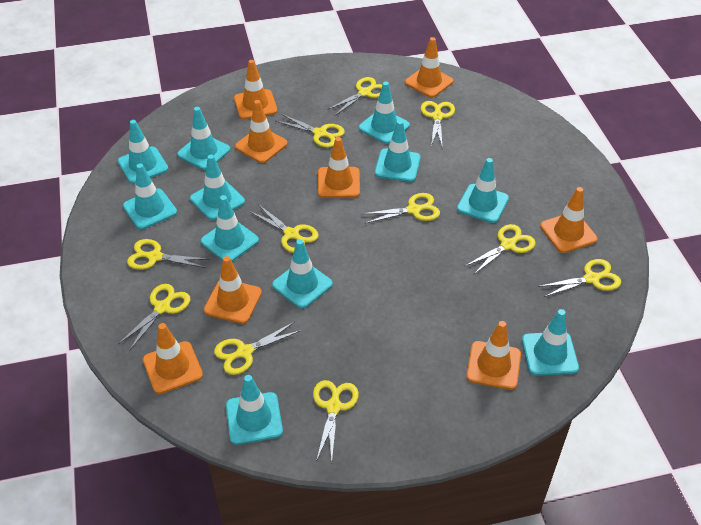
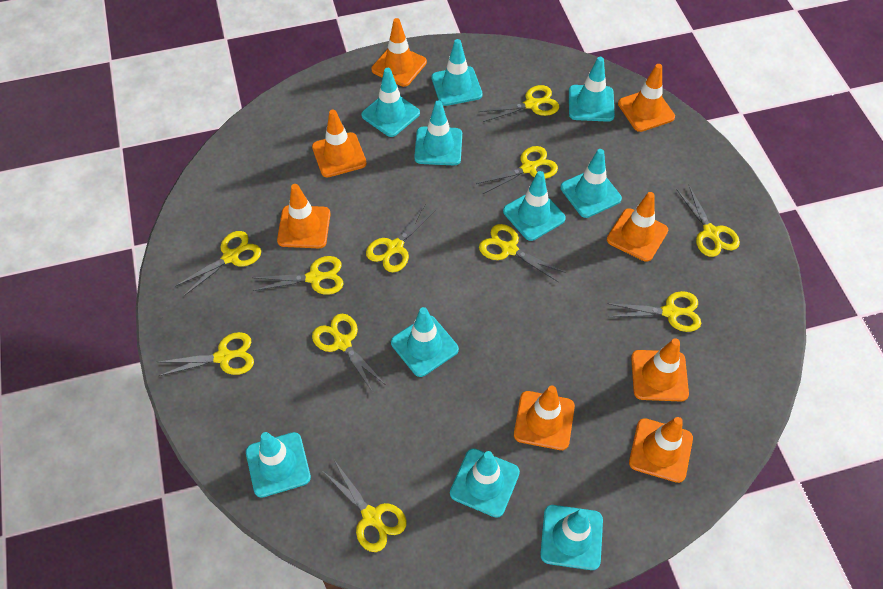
turquoise traffic cone: [118,120,168,184] [123,164,177,229] [177,107,230,170] [190,155,245,220] [201,195,259,262] [226,375,283,445] [272,239,333,309] [359,81,410,144] [375,120,421,182] [457,158,509,223] [522,309,579,376] = 11 -> [246,432,311,498] [361,68,420,137] [391,307,459,377] [414,100,462,165] [431,39,483,106] [450,448,520,518] [503,171,566,241] [540,505,603,570] [560,149,622,218] [569,57,615,122] = 10

